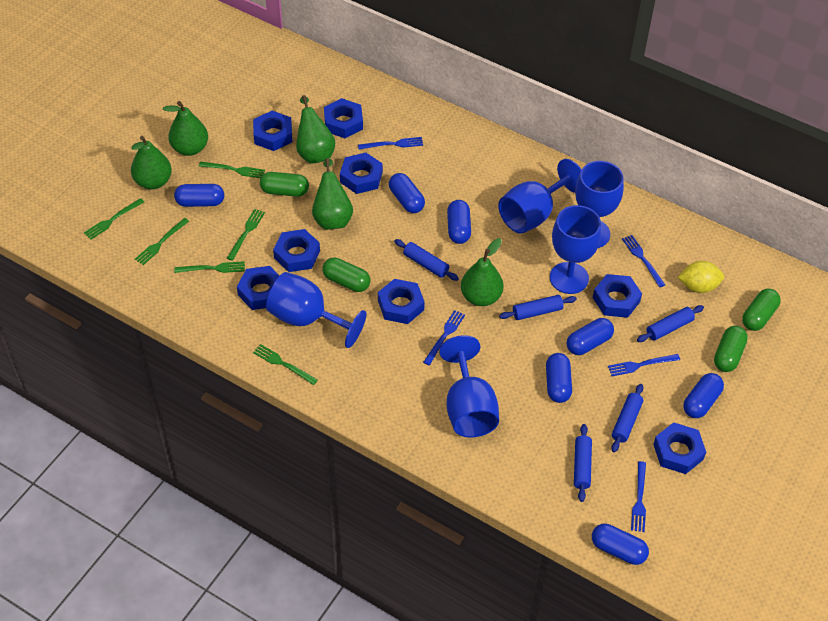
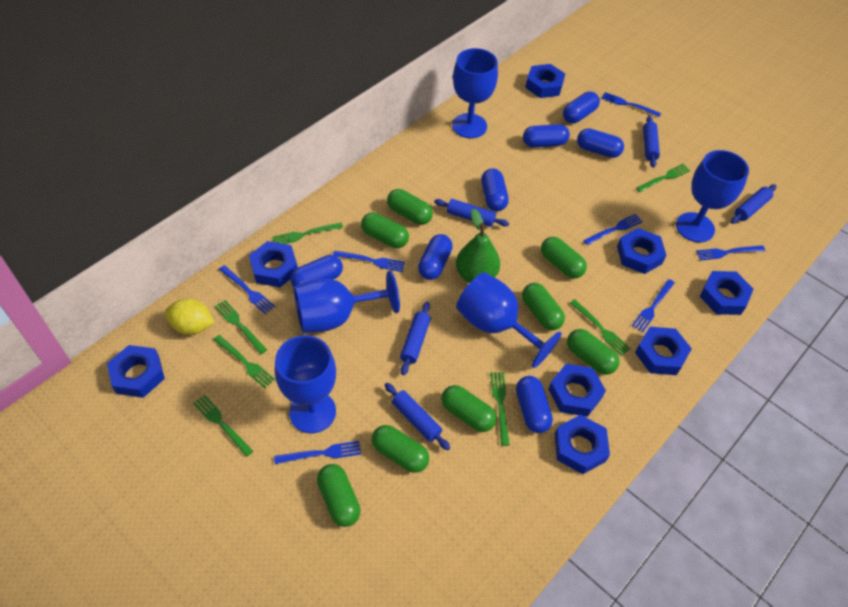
blue fork: [358,137,423,149] [423,310,465,365] [608,354,680,376] [622,235,665,287] [631,461,646,532] = 5 -> [219,265,275,314] [274,441,361,464] [333,250,405,272] [583,214,643,245] [601,92,661,117] [632,279,675,332] [696,245,765,260] = 7
green capsule: [260,172,309,197] [322,257,371,292] [714,326,748,372] [742,288,781,331] = 4 -> [317,464,361,527] [361,213,409,248] [372,425,429,473] [387,189,433,225] [441,385,497,432] [522,283,565,330] [541,237,587,279] [567,329,619,375] = 8
green fork: [84,198,144,240] [135,218,189,265] [174,261,245,273] [199,162,265,178] [227,209,265,261] [253,344,318,385] = 6 -> [193,395,253,457] [213,335,275,388] [214,300,267,354] [272,222,343,244] [490,372,510,446] [570,299,631,356] [636,164,691,192] = 7
green pear: [131,136,172,190] [163,101,208,156] [296,95,335,164] [312,158,353,230] [461,238,504,306] = 5 -> [456,209,500,283] = 1

